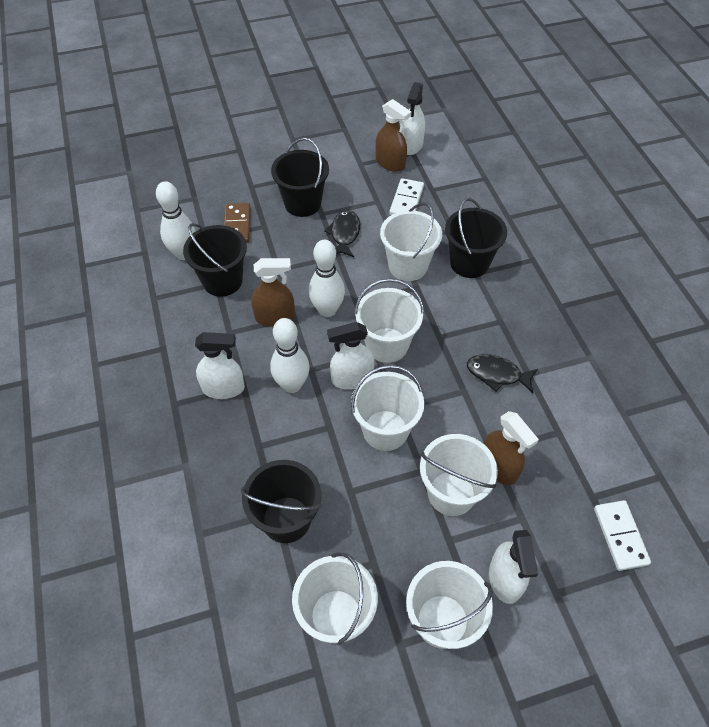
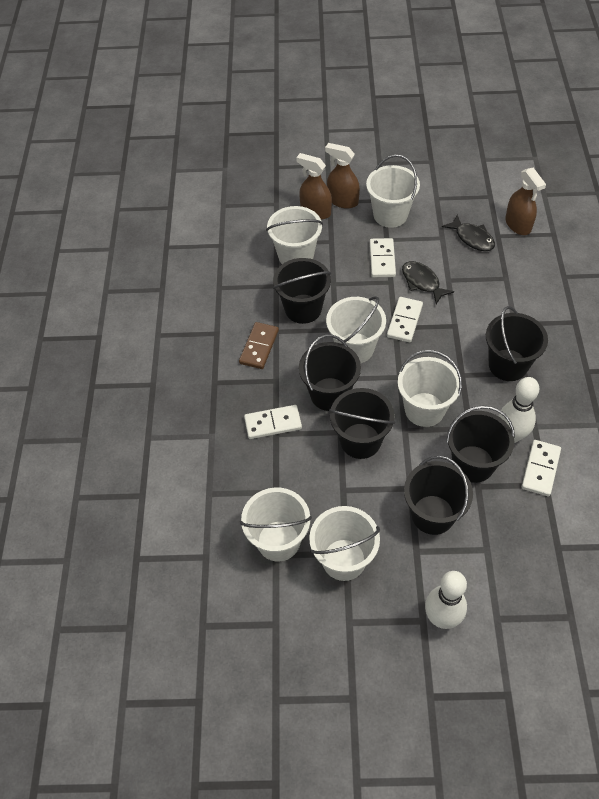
black bucket: [183,223,247,297] [241,460,322,543] [271,138,329,217] [445,198,507,278] = 4 -> [273,258,331,324] [299,334,361,411] [329,388,395,459] [404,456,473,535] [446,406,515,483] [486,306,548,381] = 6
white bowling pin: [156,181,196,260] [270,318,310,393] [309,240,345,317] = 3 -> [425,571,467,629] [499,377,539,443] = 2
white domino: [389,178,424,215] [594,500,651,571] = 2 -> [244,405,302,439] [370,238,396,277] [387,297,423,342] [522,440,561,496] = 4
white spray bottle: [195,332,245,399] [327,322,375,389] [402,82,425,155] [489,530,538,604] = 4 -> none = 0

